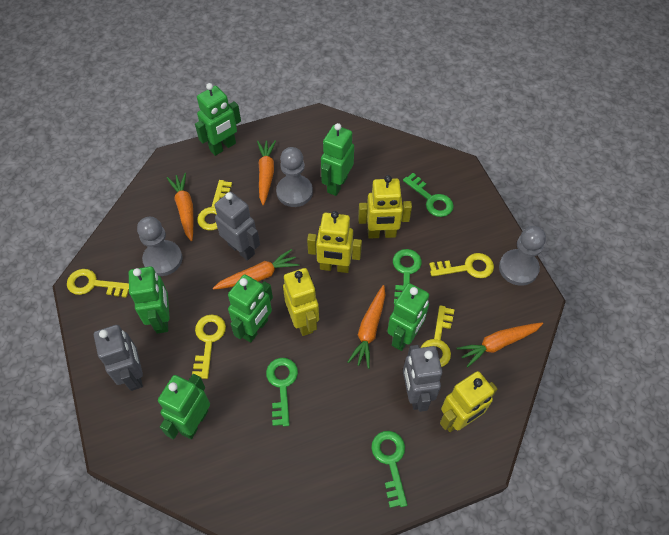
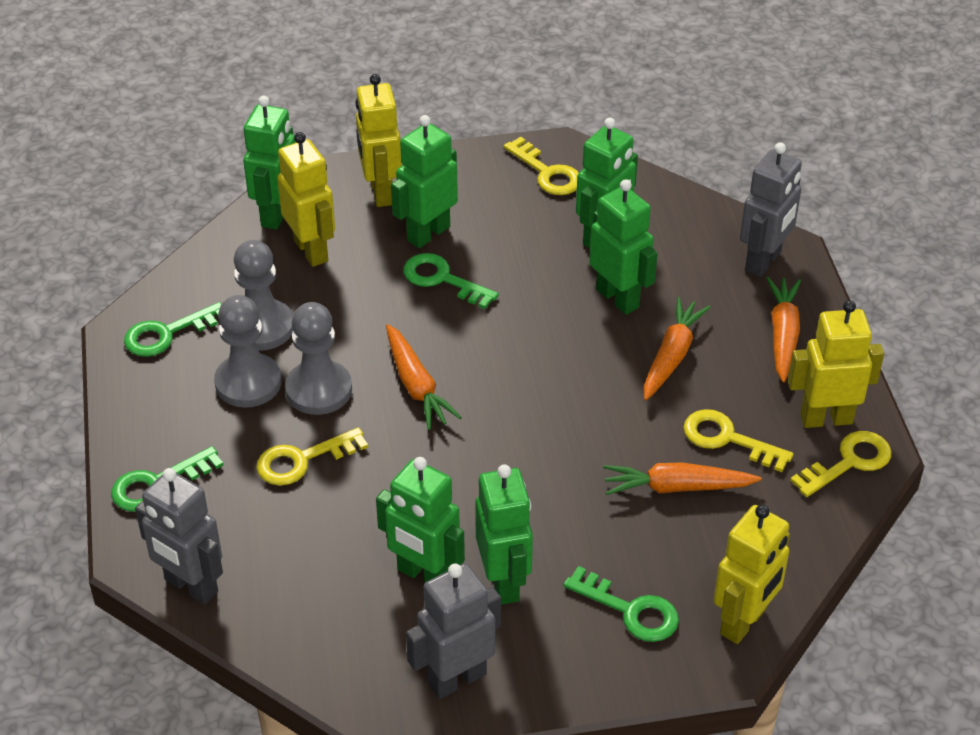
orange carrot: [167,173,193,241] [213,249,299,290] [257,140,276,205] [348,285,385,369] [456,323,543,367] = 5 -> [386,324,462,430] [603,463,761,495] [644,297,711,400] [766,277,801,382] = 4
yellow key: [67,269,129,298] [192,315,226,379] [197,180,232,230] [420,305,455,367] [429,253,494,278] = 5 -> [256,427,368,486] [504,137,579,195] [684,409,794,472] [790,431,892,497] = 4

